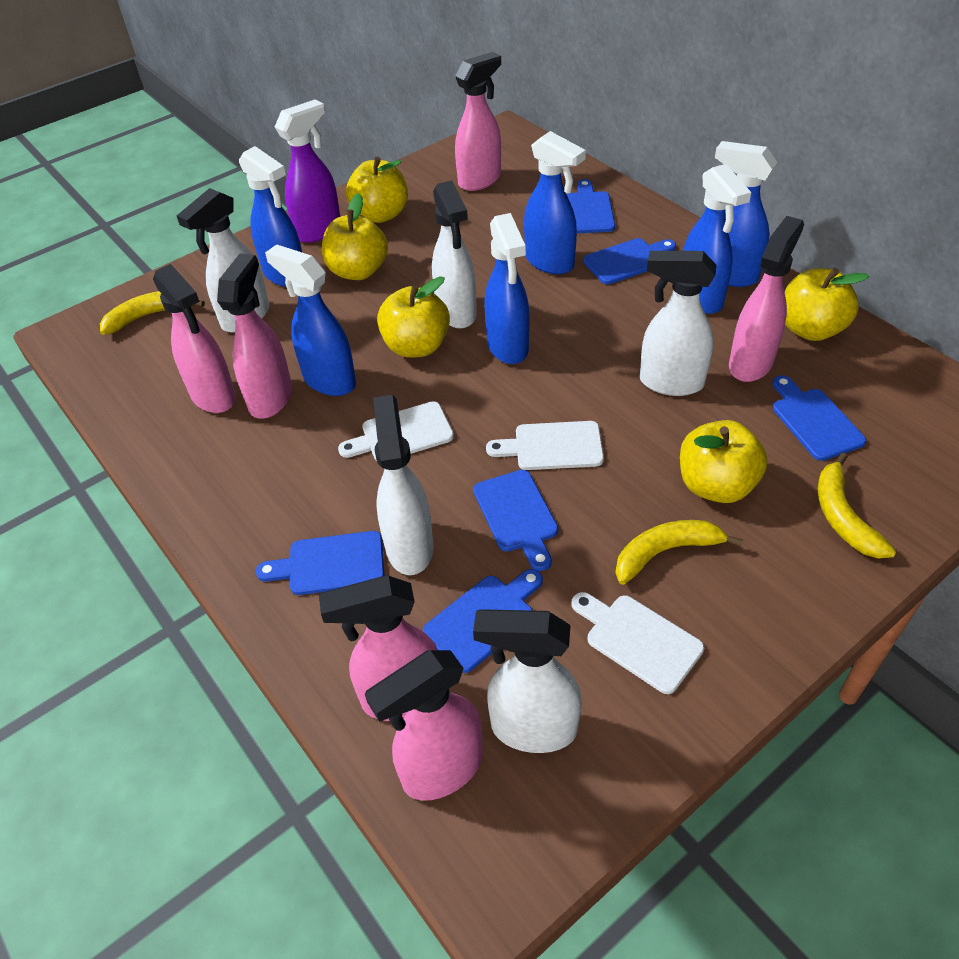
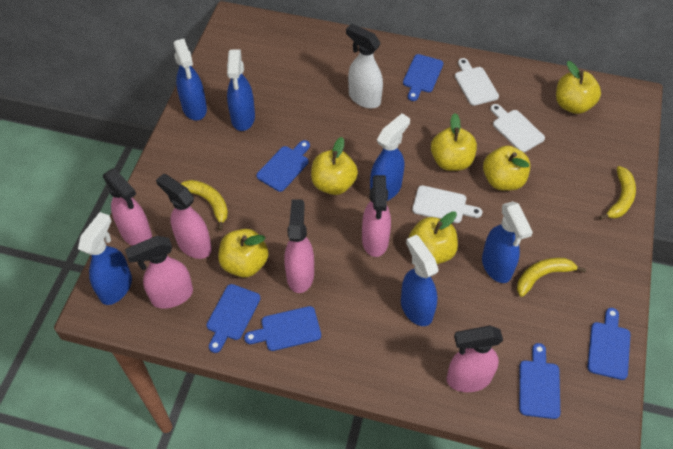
purple spray bottle: [275,99,340,243] = 1 -> none = 0
white spray bottle: [177,188,269,333] [373,395,434,575] [432,180,477,329] [473,609,582,753] [640,251,717,396] = 5 -> [346,24,383,108] = 1
yellow apple: [322,193,388,280] [346,157,408,223] [377,276,450,358] [680,420,768,503] [785,268,869,341] = 5 -> [218,229,269,278] [311,137,358,195] [409,211,458,264] [431,113,477,171] [483,146,531,191] [556,61,601,114] = 6

